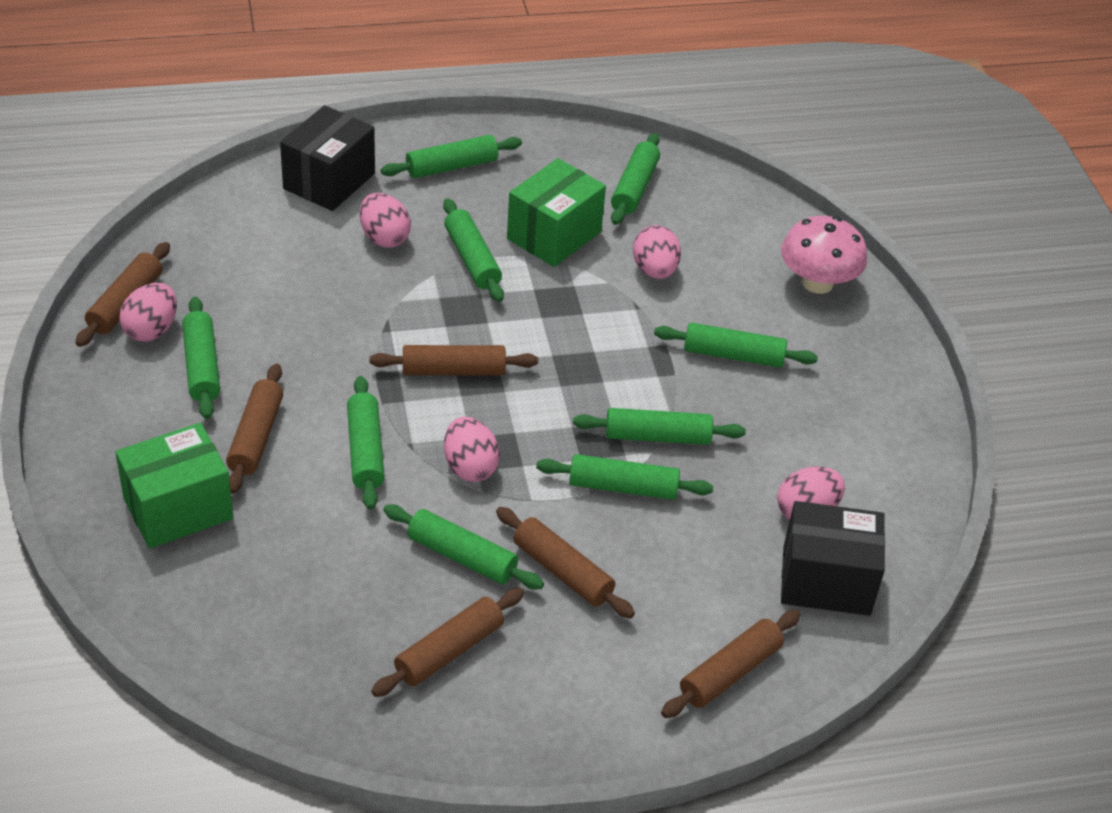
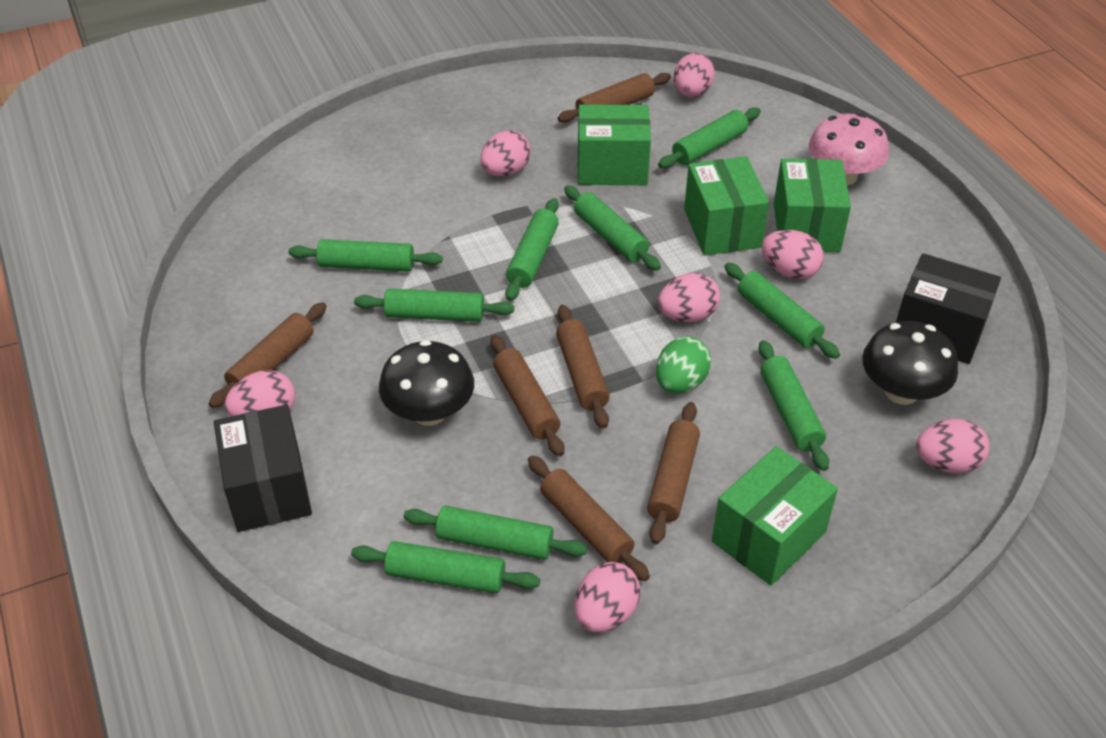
black mushroom: none = 0 -> [379,340,474,426] [862,321,958,405] = 2
green box: [116,423,233,549] [507,158,606,267] = 2 -> [578,104,651,185] [684,157,769,255] [712,446,838,586] [774,158,851,252] = 4
green egg: none = 0 -> [656,337,711,394] = 1
pink egg: [119,283,177,342] [360,193,411,248] [444,417,500,482] [633,225,681,279] [777,466,845,520] = 5 -> [225,370,295,416] [480,130,531,177] [574,562,640,632] [658,273,720,322] [673,53,715,97] [761,230,824,279] [916,419,989,473] = 7

